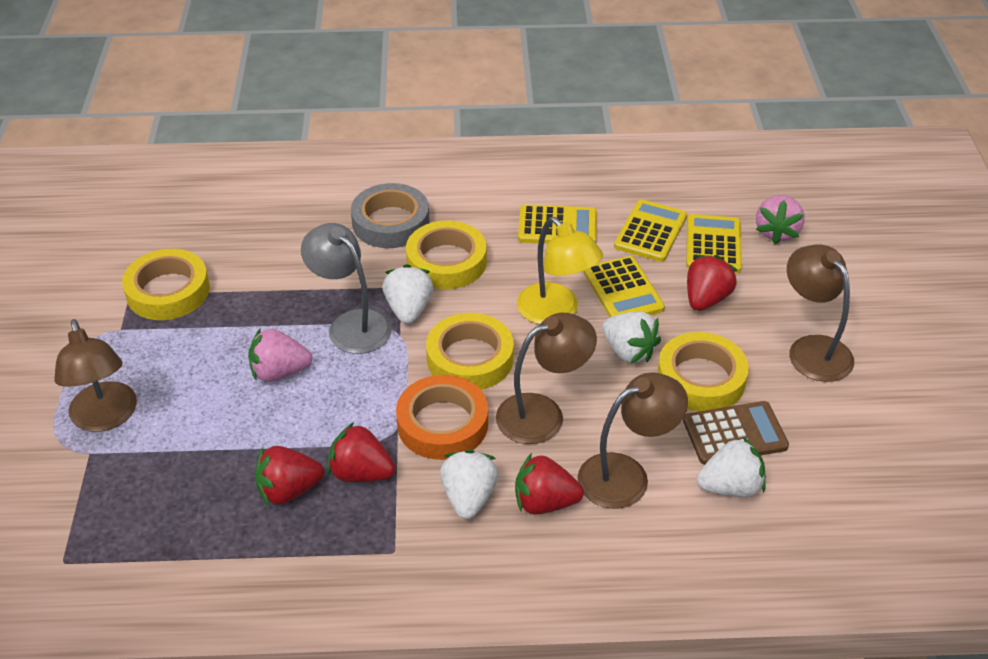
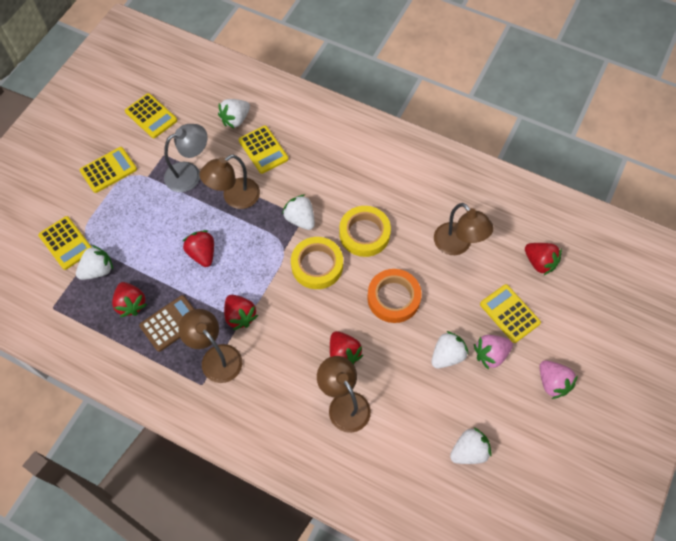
grey tape: [351,183,430,248] = 1 -> none = 0
red strawberry: [255,446,324,505] [327,422,395,482] [515,453,584,515] [687,255,738,311] = 4 -> [112,282,147,317] [182,230,214,267] [224,295,258,330] [330,331,363,365] [525,243,562,276] = 5
white strawberry: [383,264,433,324] [440,450,499,519] [602,311,661,364] [696,437,766,497] = 4 -> [76,245,113,280] [218,99,250,129] [282,194,315,230] [432,331,469,369] [450,427,492,464] = 5
yellow calculator: [518,205,597,244] [584,256,665,317] [614,199,687,262] [686,214,742,273] = 4 -> [38,216,91,270] [80,147,137,193] [125,93,177,138] [239,126,289,174] [480,284,541,343] = 5
yellow lamp: [517,217,603,324] = 1 -> none = 0
yellow tape: [122,249,210,320] [406,220,487,289] [426,313,514,390] [657,332,749,412] = 4 -> [291,237,343,289] [339,206,391,257] = 2

